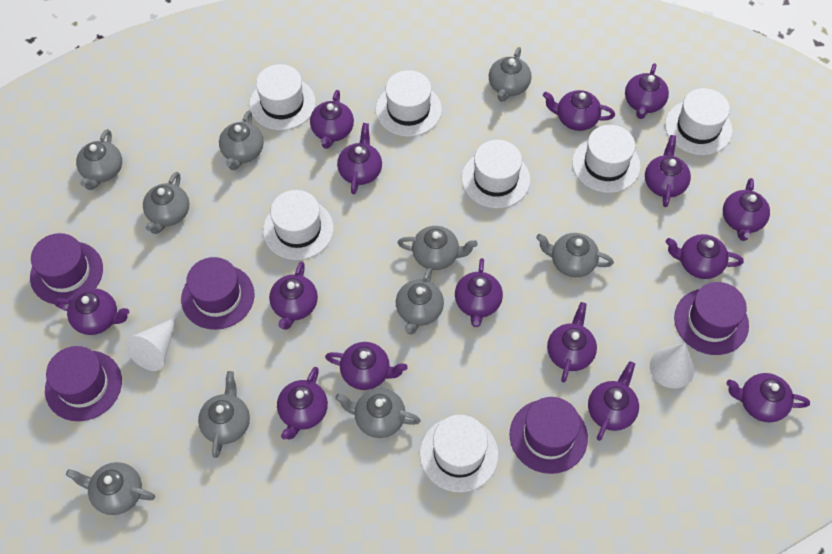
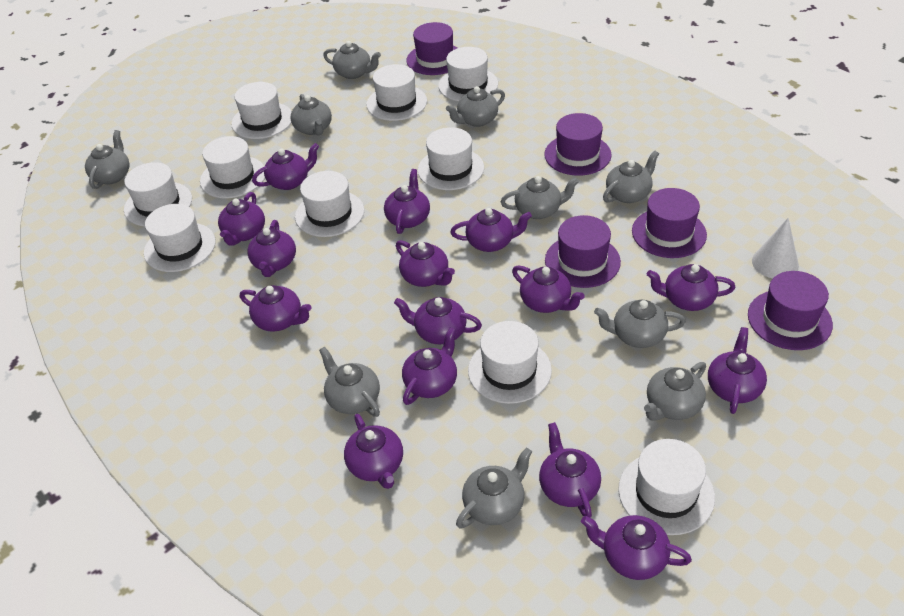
white cone: [125,317,177,371] [650,343,694,389] = 2 -> [752,218,799,278] = 1
white hat: [249,64,316,130] [263,190,334,260] [376,70,442,137] [420,415,498,492] [462,140,530,208] [572,125,641,193] [665,88,733,155] = 7 -> [124,162,192,226] [144,204,216,272] [200,136,265,199] [231,82,292,139] [295,171,364,237] [366,64,427,121] [418,127,484,190] [438,47,498,101] [468,321,552,404] [618,439,715,535] = 10

